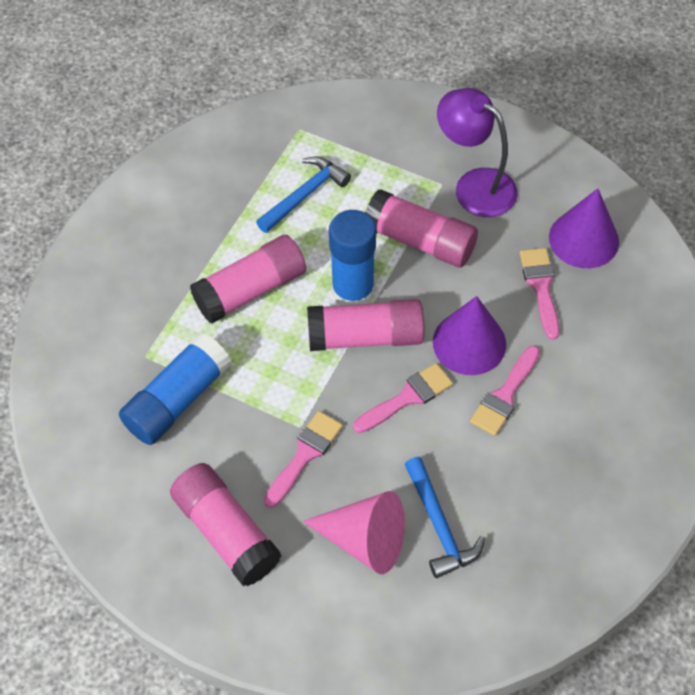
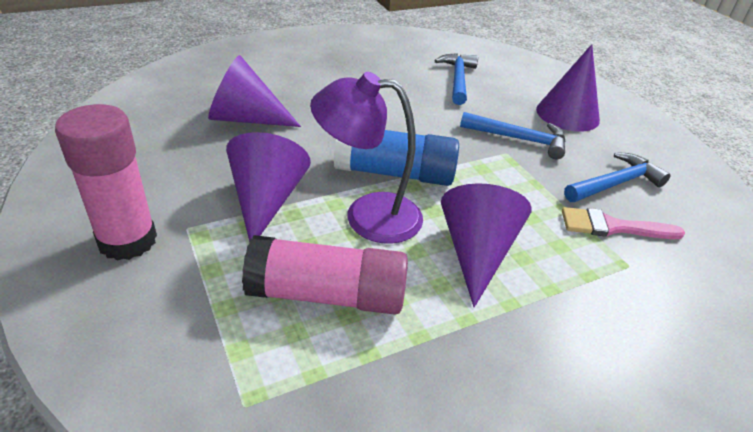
blue glue stick: [119,333,231,445] [329,210,376,306] = 2 -> [334,130,459,186] = 1
blue hammer: [256,157,351,233] [404,457,485,578] = 2 -> [434,53,478,105] [460,112,566,160] [564,152,671,202] = 3
pink brush: [264,411,343,508] [353,363,453,433] [470,346,540,436] [520,248,560,340] = 4 -> [562,207,685,239] = 1
pink cone: [302,491,405,574] = 1 -> none = 0
pink glue stick: [170,463,282,586] [190,235,306,323] [307,299,424,351] [365,189,478,268] = 4 -> [55,104,157,261] [242,235,408,315] = 2
purple cone: [433,296,506,375] [549,188,619,268] = 2 -> [208,55,301,127] [226,132,311,242] [441,183,532,307] [536,44,600,132] = 4

